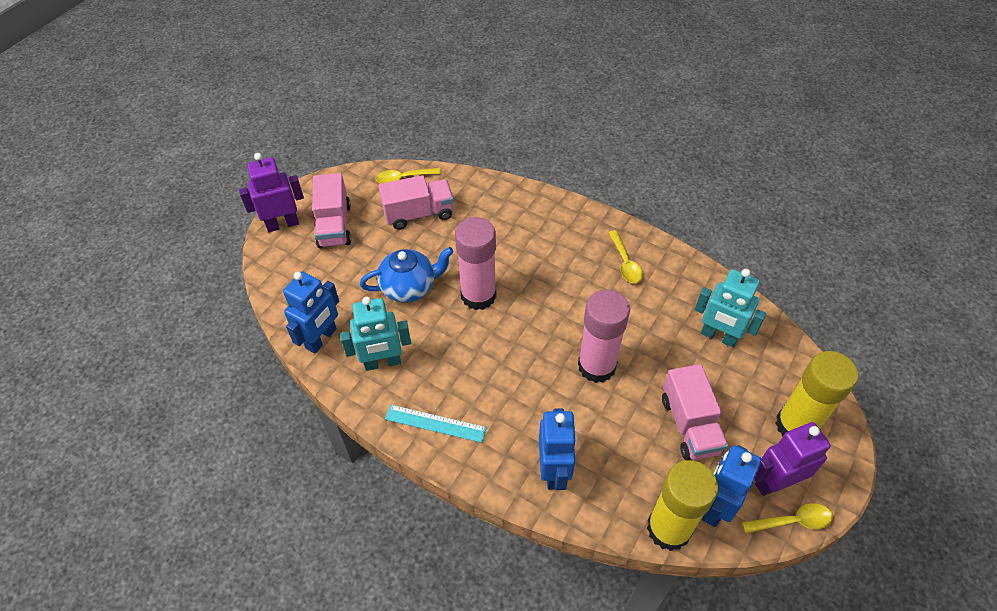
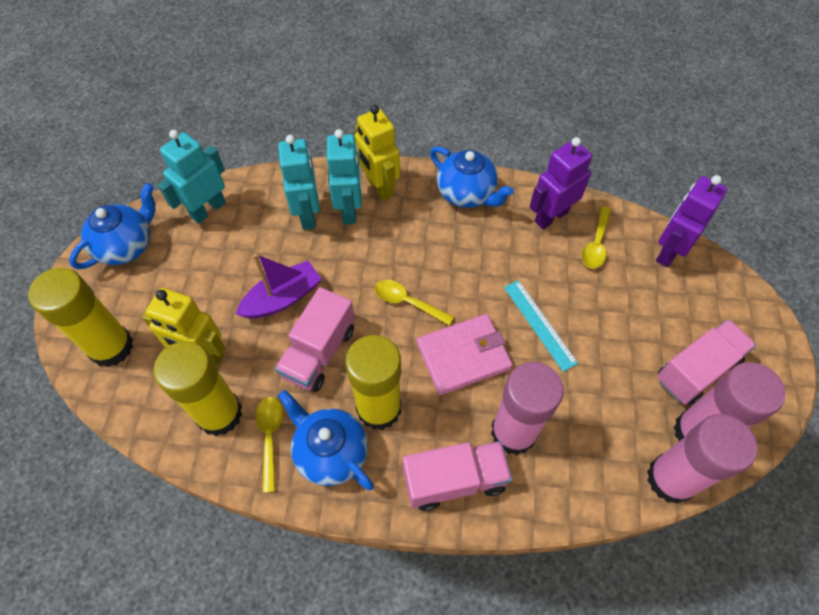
blue robot: [283,272,339,354] [539,408,577,490] [702,445,761,527] = 3 -> none = 0
blue teapot: [360,247,454,302] = 1 -> [69,183,155,269] [278,390,374,490] [430,146,514,208] = 3
pink glue stick: [455,217,496,310] [578,290,630,383] = 2 -> [491,362,564,455] [647,414,757,504] [674,362,786,441] = 3
pink wallet: none = 0 -> [417,314,513,395] = 1
purple boat: none = 0 -> [235,253,322,319] = 1
turquoise robot: [340,297,411,371] [695,269,766,348] = 2 -> [158,130,226,224] [278,135,320,230] [327,129,362,224] = 3
yellow glue stick: [647,460,718,551] [775,351,858,437] = 2 -> [28,268,133,367] [153,341,243,436] [345,335,402,430] = 3
yellow robot: none = 0 -> [142,288,225,367] [355,105,400,201] = 2

